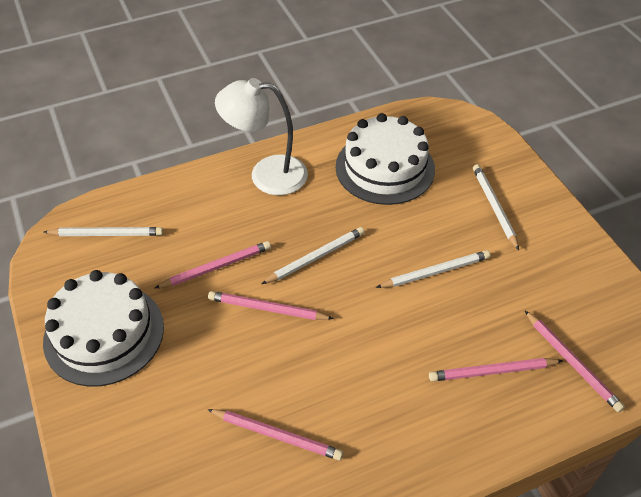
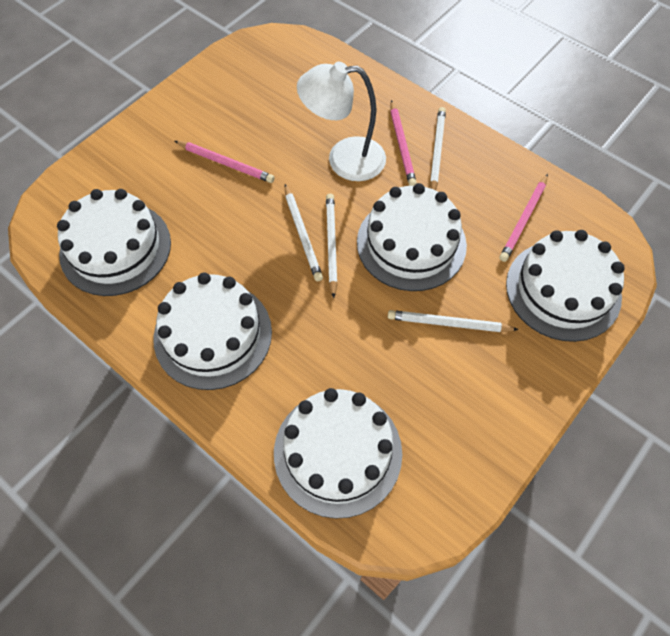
pink pencil: [155,241,271,288] [207,409,343,460] [208,291,334,320] [429,358,563,382] [525,311,625,412] = 5 -> [175,141,275,183] [390,100,417,186] [500,174,548,262] = 3
white cake: [43,270,164,386] [336,113,435,205] = 2 -> [57,189,171,296] [153,272,272,390] [274,388,402,519] [357,183,467,291] [506,230,625,342] = 5

